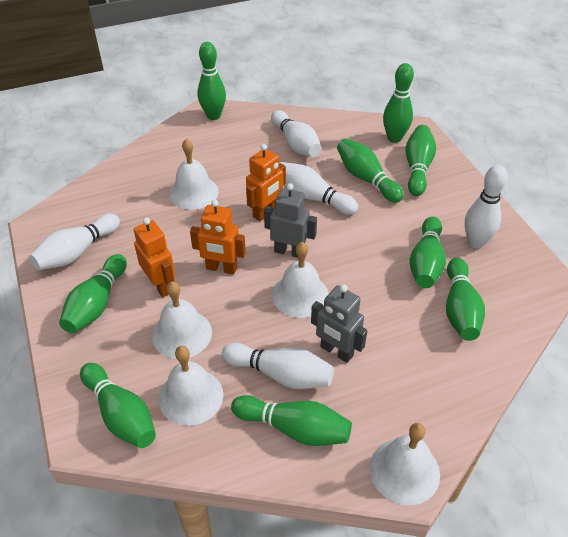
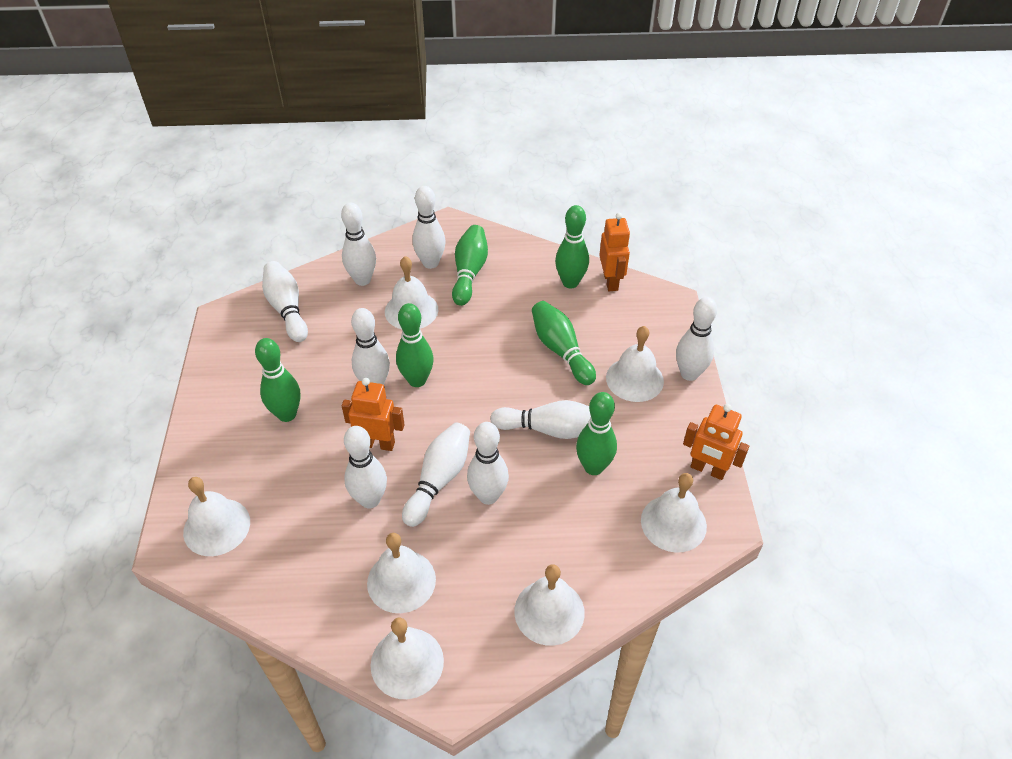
green bowling pin: [59,254,127,333] [80,363,156,448] [198,42,226,120] [231,395,352,446] [337,138,404,203] [383,63,414,143] [406,125,436,196] [410,217,446,288] [446,258,485,341] = 9 -> [255,338,301,422] [396,303,434,387] [452,225,488,306] [532,301,596,385] [555,205,589,288] [576,392,617,475] = 6
grey robot: [264,183,317,258] [311,284,367,363] = 2 -> none = 0
white bell: [152,281,212,359] [159,346,223,426] [169,139,218,210] [272,242,329,318] [370,423,440,505] = 5 -> [183,477,250,556] [367,533,436,613] [370,618,444,699] [385,256,438,329] [514,564,585,646] [606,326,664,402] [641,473,707,553] = 7
white bowling pin: [29,214,120,270] [222,343,334,389] [271,110,321,157] [279,162,358,215] [465,165,508,248] = 5 -> [262,261,308,342] [341,203,376,286] [344,426,387,509] [351,308,390,385] [402,422,470,527] [412,186,446,269] [467,422,509,505] [490,400,591,439] [676,297,717,381] = 9

